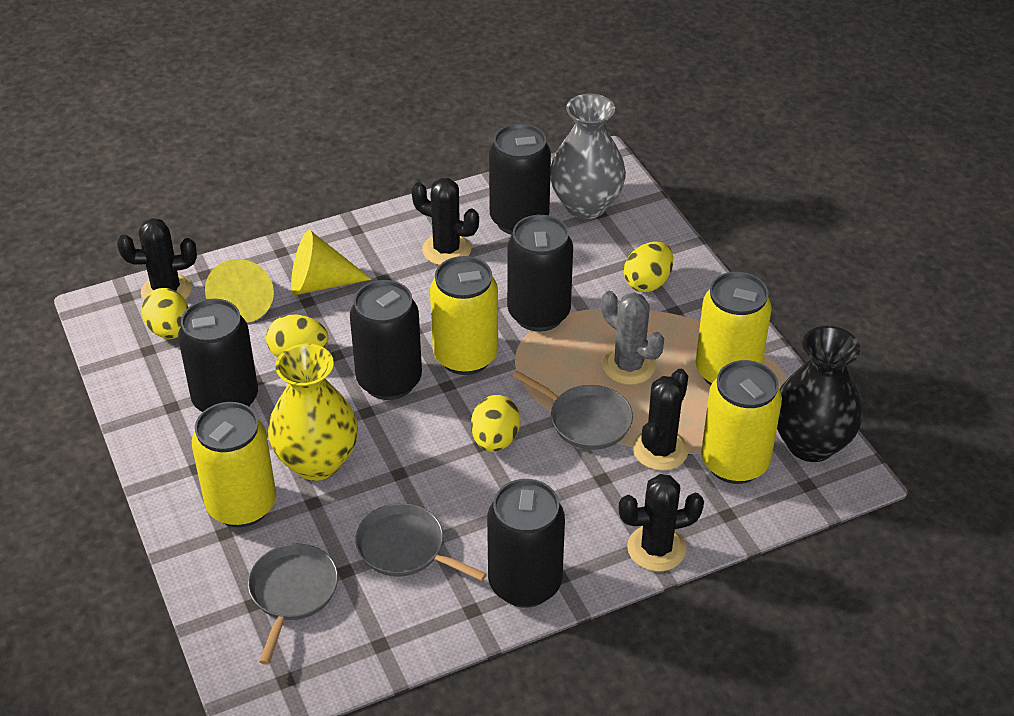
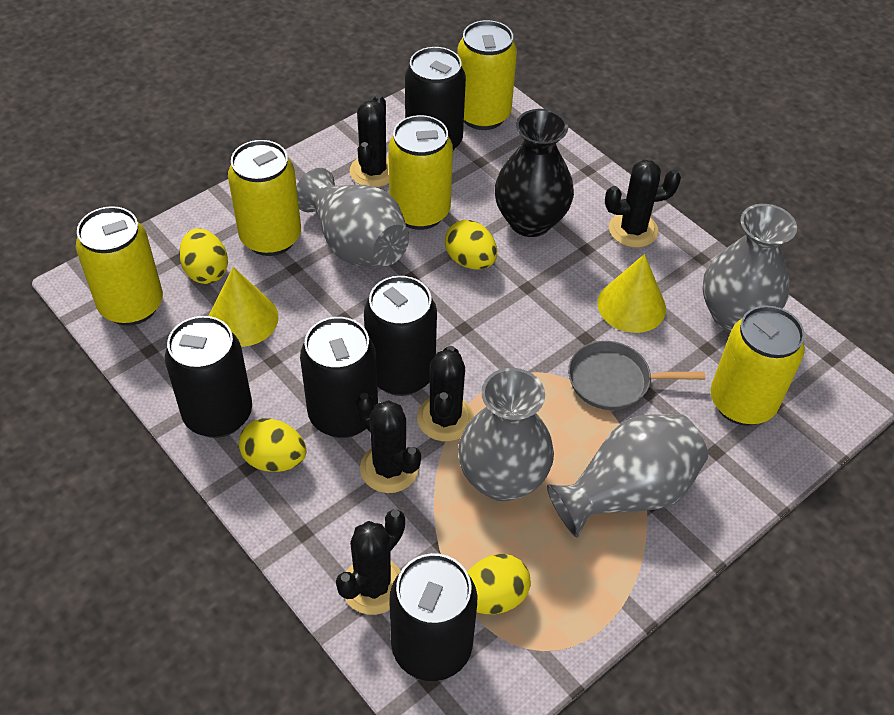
black cactus: [117,218,197,300] [411,178,479,265] [619,474,704,572] [633,369,689,471] = 4 -> [336,510,405,615] [350,95,389,187] [356,393,421,493] [417,346,474,441] [605,160,681,248] = 5
grey cactus: [601,291,664,385] = 1 -> none = 0
grey pan: [248,544,338,665] [356,503,487,581] [512,371,633,450] = 3 -> [568,341,705,410] = 1
grey vase: [550,94,626,219] = 1 -> [297,168,409,267] [458,368,554,501] [547,414,708,538] [703,204,797,332] = 4
yellow can: [192,402,276,528] [430,256,498,375] [696,272,772,386] [701,360,782,484] = 4 -> [76,206,163,326] [228,140,301,256] [388,115,453,230] [457,20,517,130] [711,306,805,426] = 5
yellow vase: [268,344,358,481] = 1 -> none = 0

